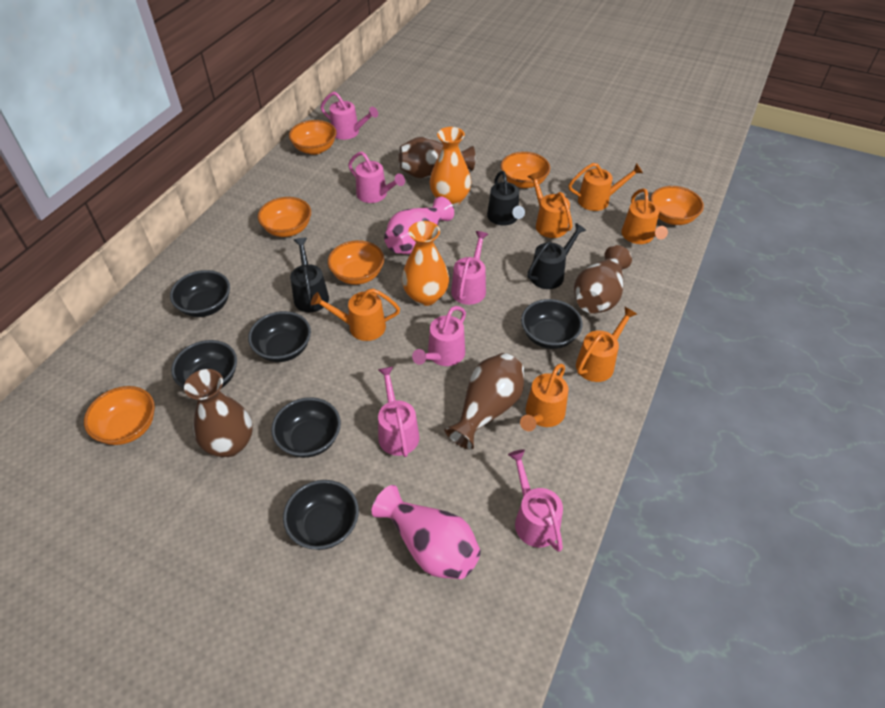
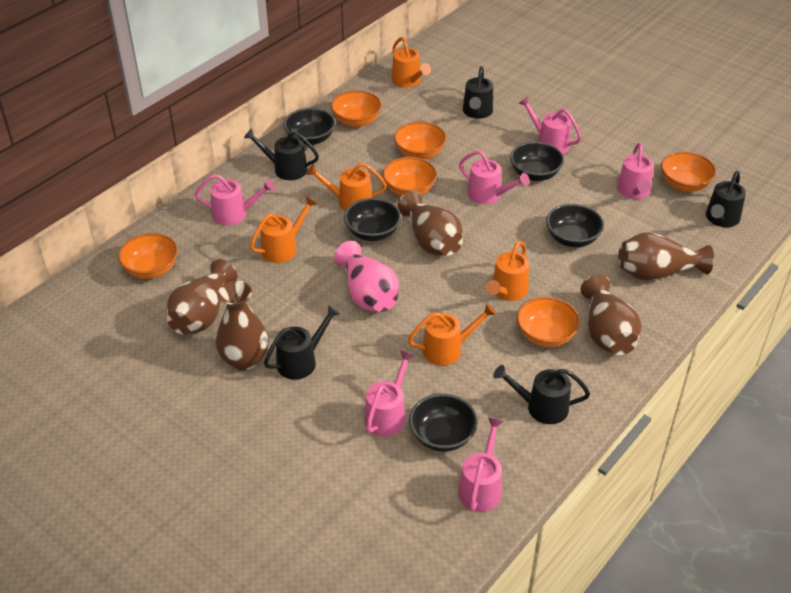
black bowl: [170,270,230,317] [171,340,237,388] [248,311,311,362] [271,397,341,458] [283,480,359,550] [521,299,583,349] = 6 -> [283,108,335,145] [344,198,401,241] [409,394,478,452] [510,142,564,181] [546,204,604,247] = 5
black watering can: [290,238,329,312] [487,171,525,226] [527,223,586,289] = 3 -> [244,128,319,180] [264,305,340,380] [463,66,493,119] [493,365,590,424] [706,171,746,227] = 5
brown vase: [184,369,253,457] [399,137,475,178] [444,353,524,450] [574,245,632,313] = 4 -> [167,259,237,335] [216,281,269,371] [397,191,463,256] [581,275,642,355] [618,232,714,281] = 5
orange vase: [402,221,449,306] [430,127,471,207] = 2 -> none = 0
orange watering can: [311,289,400,341] [520,364,568,431] [527,172,572,238] [568,163,643,211] [576,307,637,382] [621,188,668,244] = 6 -> [250,196,318,263] [306,163,387,211] [391,37,431,88] [408,303,497,366] [486,241,529,301] = 5
pink vase: [372,485,481,579] [384,196,454,254] = 2 -> [334,241,399,312] = 1

